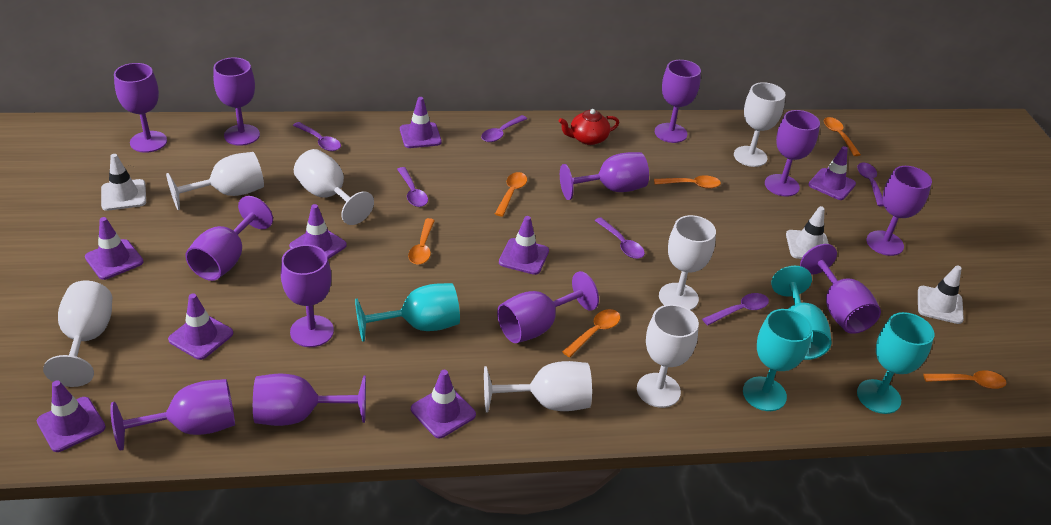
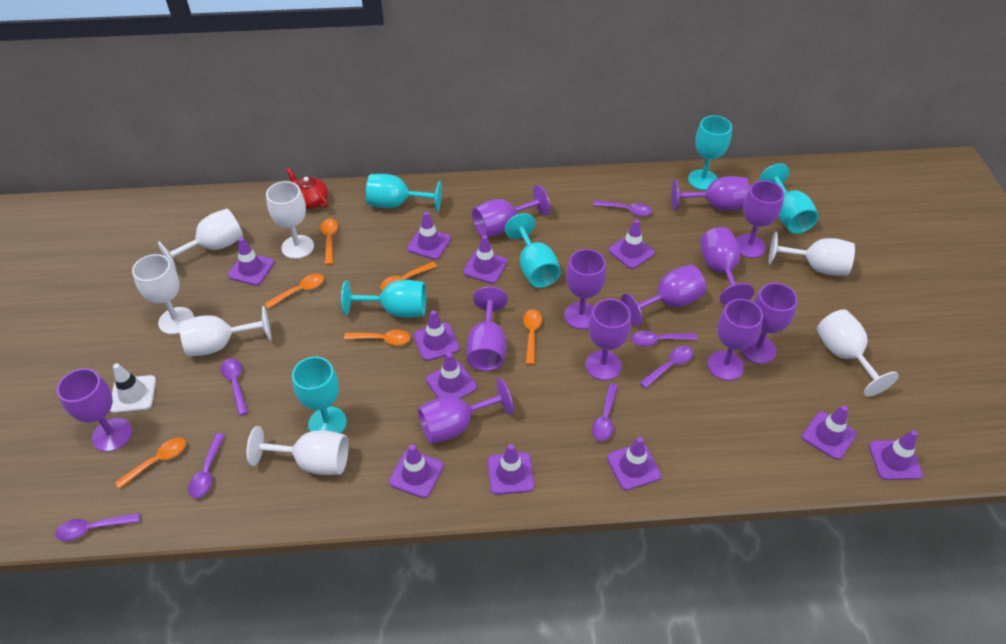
purple spoon: [293,122,341,151] [397,167,428,207] [481,115,527,142] [595,217,645,259] [702,293,769,325] [857,162,884,207] = 6 -> [55,513,140,541] [188,433,225,498] [221,358,248,416] [592,383,618,441] [593,200,652,216] [631,331,698,346] [639,346,694,388] = 7
purple traffic cone: [37,380,106,452] [85,217,143,280] [168,293,233,360] [289,204,347,259] [400,97,442,148] [411,370,476,438] [499,216,549,275] [808,146,856,200] = 8 -> [228,237,274,286] [389,445,443,498] [407,212,451,260] [413,310,460,361] [426,352,477,399] [463,235,507,284] [487,444,534,495] [607,437,661,490] [608,219,655,269] [802,405,857,460] [869,430,923,480] = 11
turquoise goblet: [355,283,460,342] [743,309,812,411] [771,266,832,360] [857,312,934,414] = 4 -> [292,357,347,434] [341,280,426,318] [366,174,442,212] [505,213,561,288] [688,115,732,190] [759,163,819,234] = 6
white traffic cone: [101,154,146,211] [786,206,829,259] [918,265,964,324] = 3 -> [110,363,156,413] = 1

